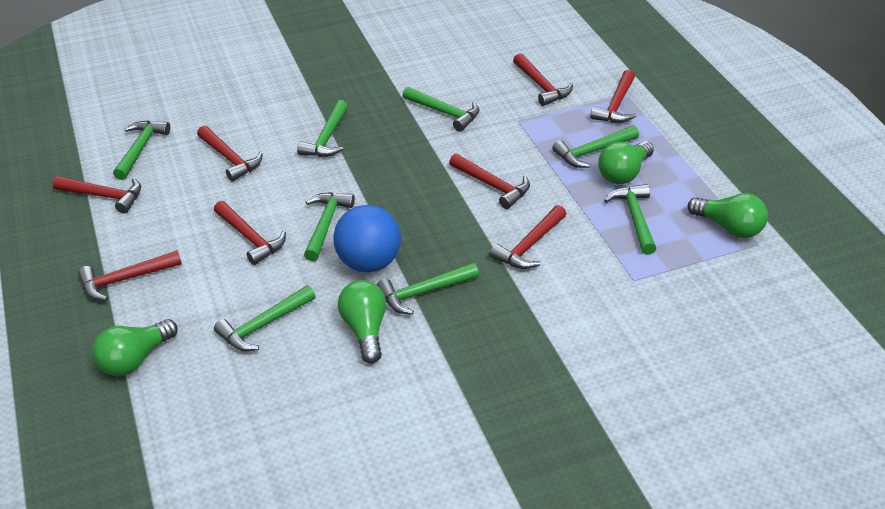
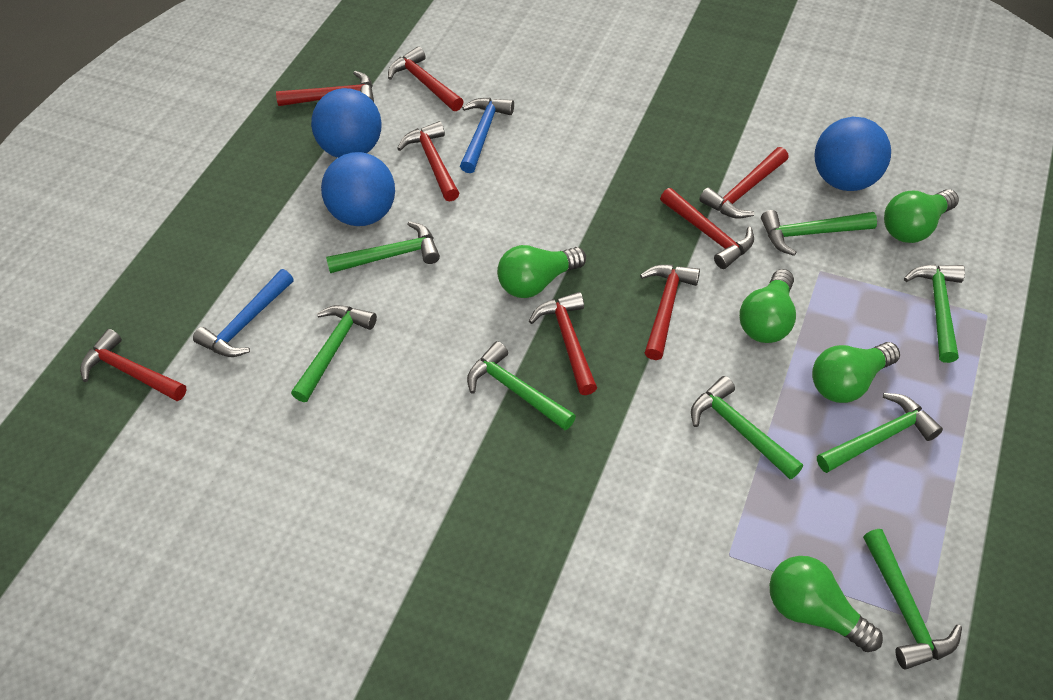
blue ball: [333,205,401,272] = 1 -> [311,88,382,158] [321,152,395,226] [814,117,891,191] = 3
blue hammer: none = 0 -> [193,269,294,357] [460,98,514,173] = 2
green light bulb: [93,319,178,376] [338,280,386,363] [598,141,654,184] [688,193,768,238] = 4 -> [497,245,586,298] [739,269,796,343] [769,556,883,652] [812,342,900,403] [884,189,959,243] = 5

